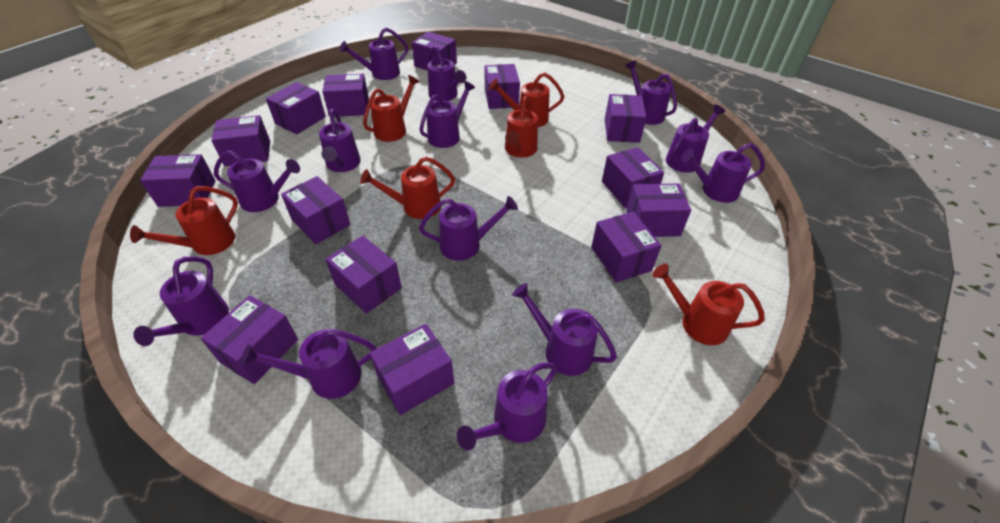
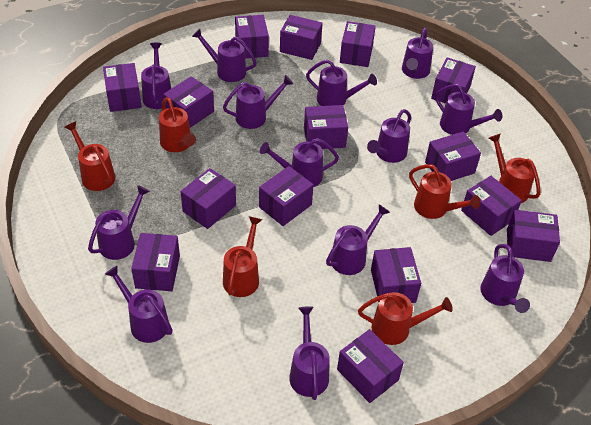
purple box: [140,154,215,207] [201,295,298,384] [211,115,270,166] [266,82,326,135] [281,176,351,244] [322,74,369,117] [325,235,402,314] [370,324,454,415] [412,32,457,71] [484,64,520,109] [591,212,662,282] [602,147,664,208] [605,94,647,143] [626,184,691,237] = 14 -> [103,63,142,112] [131,233,180,291] [163,76,214,128] [181,168,236,229] [235,15,269,59] [259,166,314,226] [280,15,323,60] [304,105,348,149] [337,329,404,403] [340,21,376,67] [371,247,421,303] [425,132,481,181] [431,57,476,104] [461,176,522,236] [507,210,560,262] = 15

